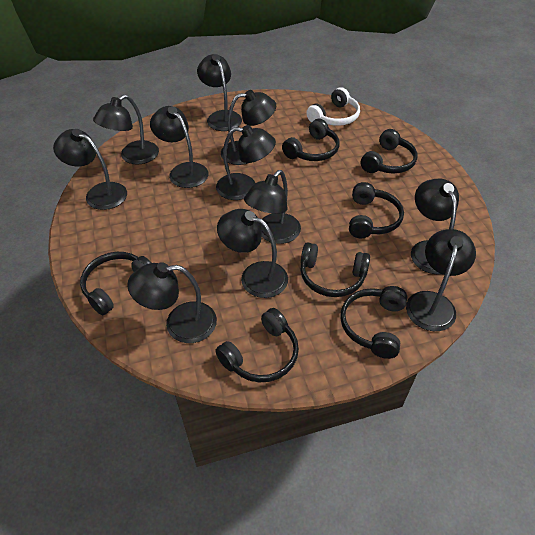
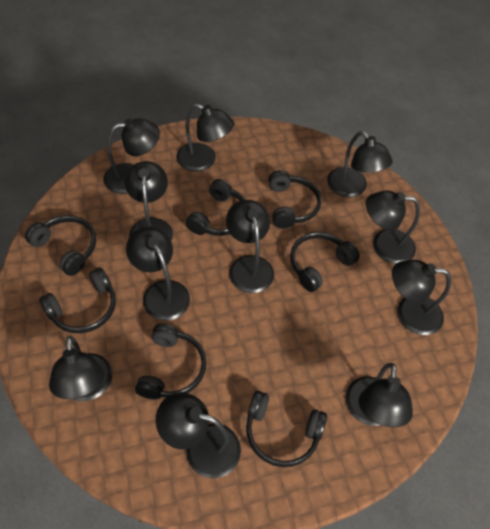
white headphones: [306,87,360,126] = 1 -> none = 0

